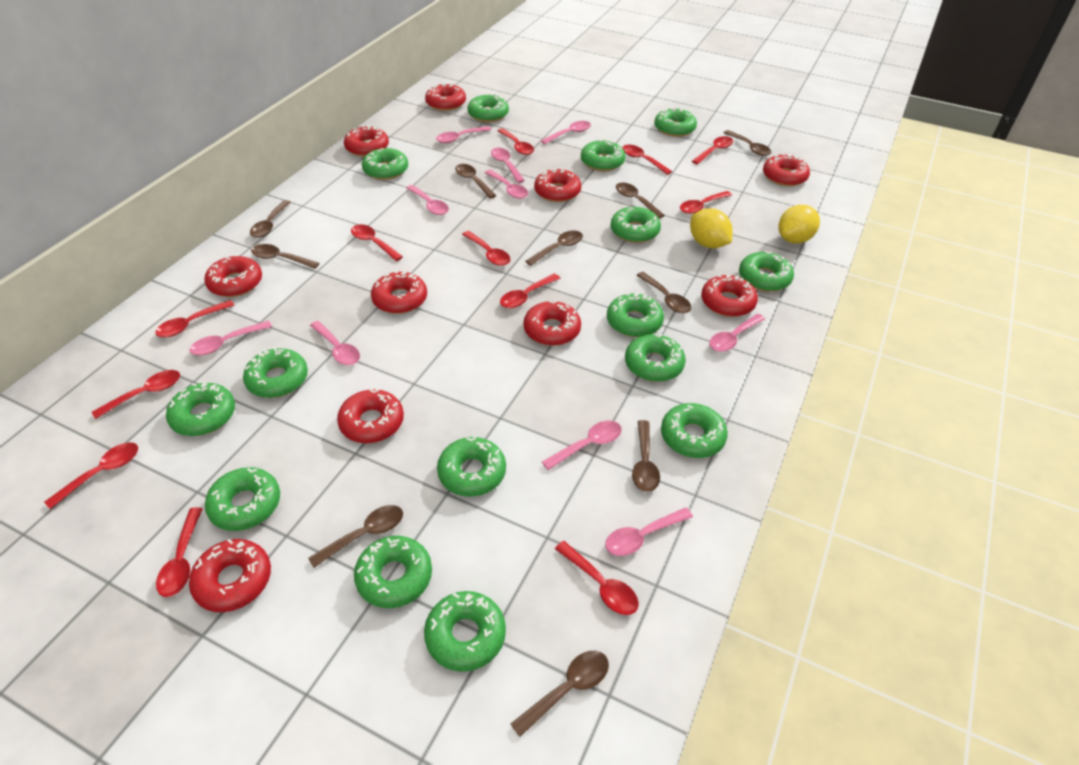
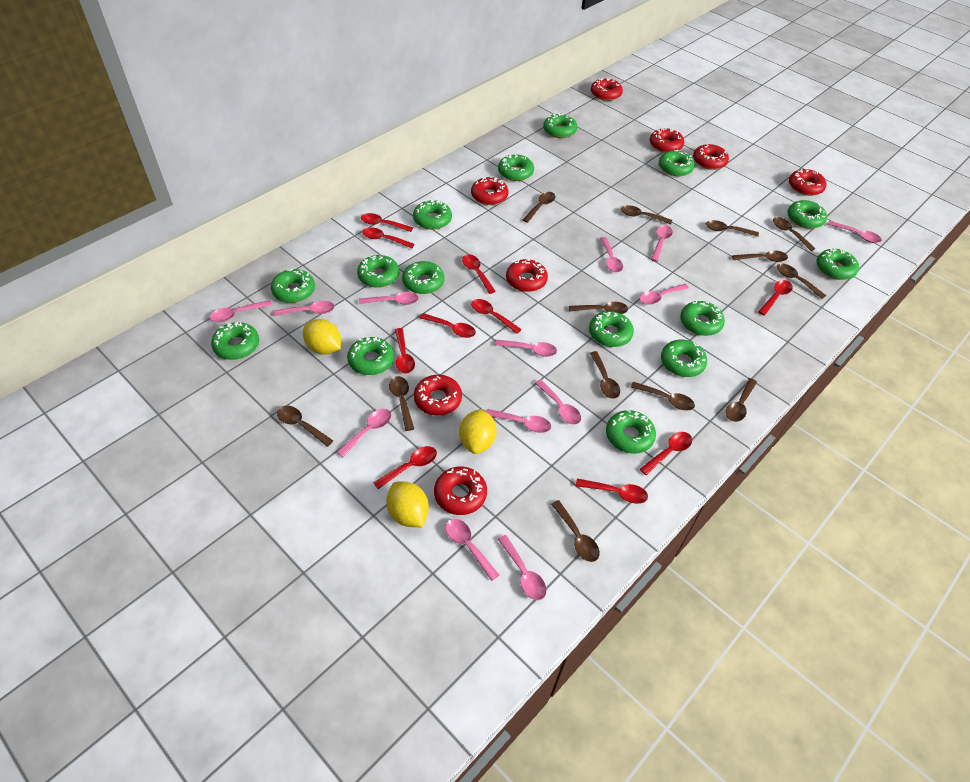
brown spoon: [250,200,291,238] [251,244,319,269] [308,505,403,568] [455,164,496,199] [510,651,609,737] [525,230,583,266] [616,183,665,219] [632,420,660,492] [636,272,691,313] [724,130,771,156] = 10 -> [277,406,333,447] [389,376,414,431] [522,192,556,223] [551,500,600,562] [569,302,628,314] [590,351,620,399] [621,205,672,224] [631,382,695,411] [706,220,759,237] [726,378,757,422] [732,250,788,262] [773,217,816,251] [777,263,826,299] = 13
pink spoon: [189,321,272,355] [310,321,360,365] [406,185,449,215] [436,126,491,143] [485,170,528,199] [491,148,525,183] [541,121,591,144] [542,421,622,470] [605,507,693,556] [709,314,765,352] = 10 -> [210,300,272,322] [273,301,335,316] [337,409,391,457] [359,292,419,305] [446,519,499,581] [486,409,551,433] [495,340,557,357] [498,535,547,600] [535,379,581,425] [600,237,623,273] [640,284,689,305] [651,225,673,262] [827,221,882,243] = 13
red donut: [189,539,271,612] [204,256,262,297] [337,389,404,443] [344,126,389,157] [371,271,427,314] [425,83,466,111] [523,301,581,346] [534,169,581,202] [701,274,758,317] [763,153,810,186] = 10 -> [414,375,462,416] [434,467,487,515] [471,176,508,205] [506,259,548,292] [591,78,623,101] [650,128,685,153] [693,144,729,170] [789,169,827,196] = 8
red spoon: [44,442,138,509] [92,370,180,419] [155,300,234,337] [156,507,203,597] [351,224,403,261] [462,231,510,266] [497,128,534,155] [500,273,560,308] [555,541,639,615] [622,145,672,175] [680,191,732,214] [692,136,733,165] = 12 -> [361,213,413,232] [362,227,415,248] [373,446,437,489] [395,328,415,374] [420,313,476,338] [462,254,496,294] [471,299,522,334] [576,478,648,504] [640,432,692,475] [758,280,793,315] = 10
yellow lemon: [690,208,732,248] [778,205,820,244] = 2 -> [303,319,341,355] [386,482,429,527] [459,409,497,454] = 3

